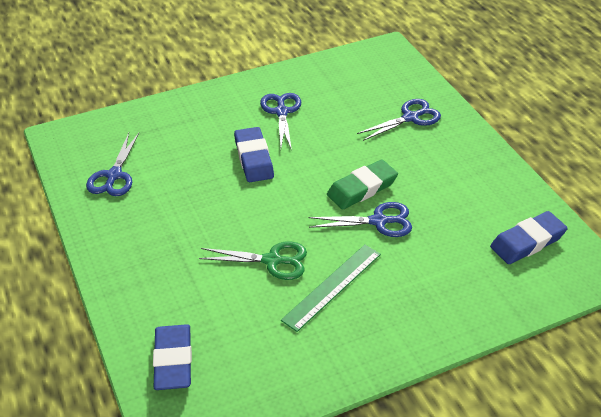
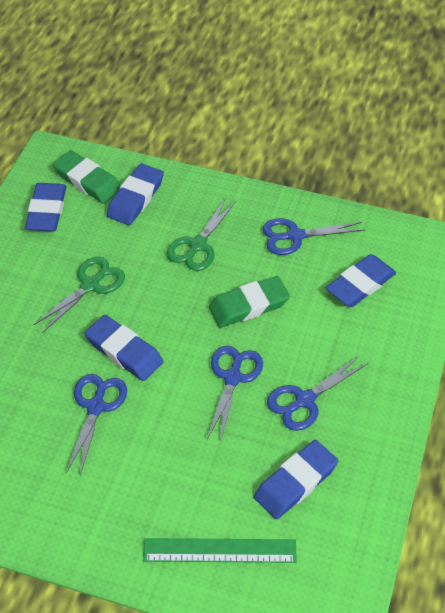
blue eraser: [153,324,192,390] [234,127,274,182] [490,211,568,264] = 3 -> [25,183,66,231] [85,315,163,381] [107,164,164,225] [254,440,338,519] [326,254,396,307] = 5
green eraser: [327,159,398,210] = 1 -> [53,150,121,204] [209,276,290,328] = 2
green scissors: [199,241,307,280] = 1 -> [33,257,125,332] [167,198,236,271] = 2

